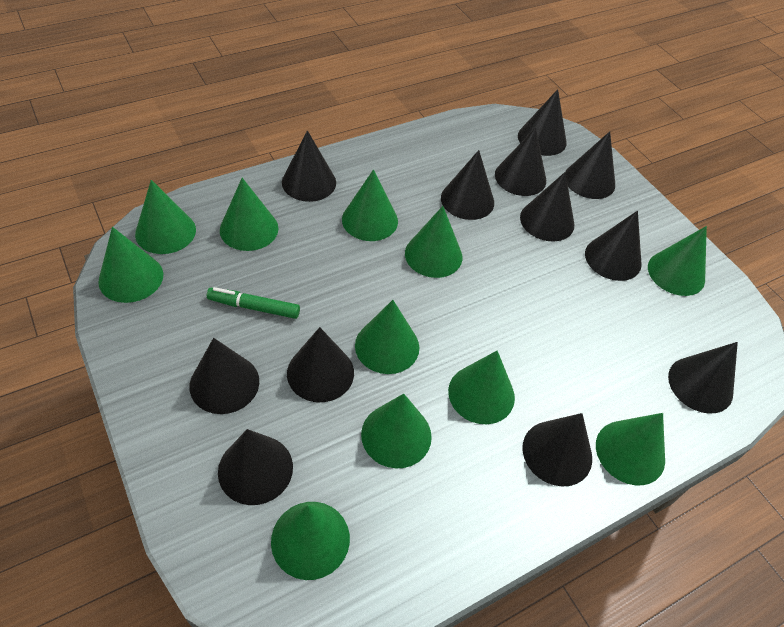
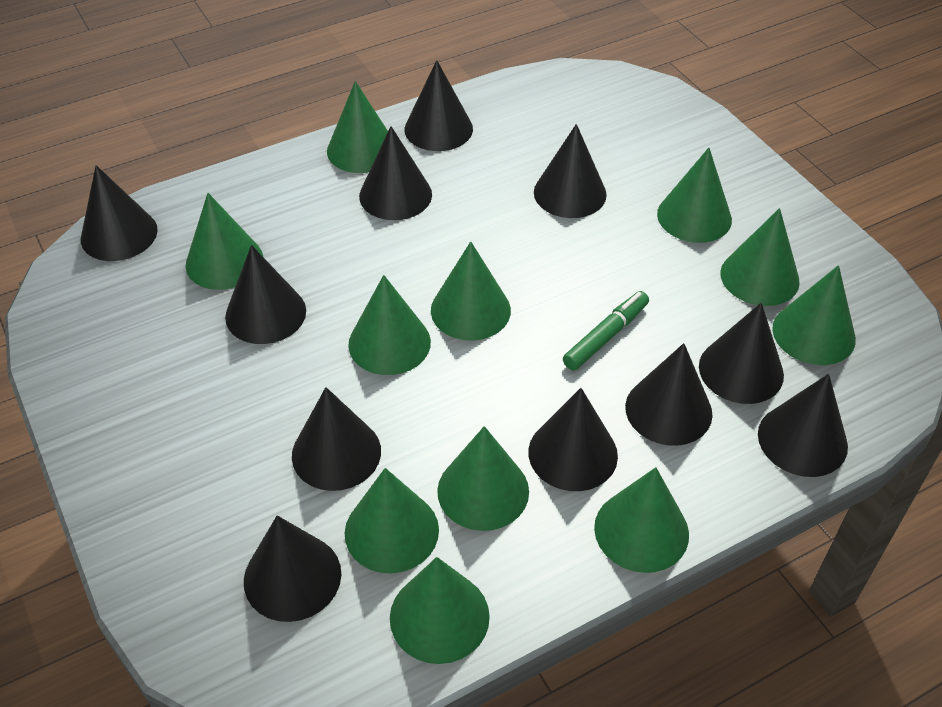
black cone: [189,338,259,414] [218,429,293,505] [282,131,336,202] [287,327,354,402] [441,150,494,220] [495,128,546,196] [518,89,567,156] [520,172,574,241] [523,413,592,487] [565,131,615,199] [585,211,642,281] [668,342,738,414] = 12 -> [81,165,158,261] [225,245,306,344] [244,515,341,622] [292,387,381,491] [359,126,432,220] [405,60,473,151] [528,388,618,491] [534,124,607,218] [625,343,713,446] [699,303,784,404] [758,374,848,477] = 11

